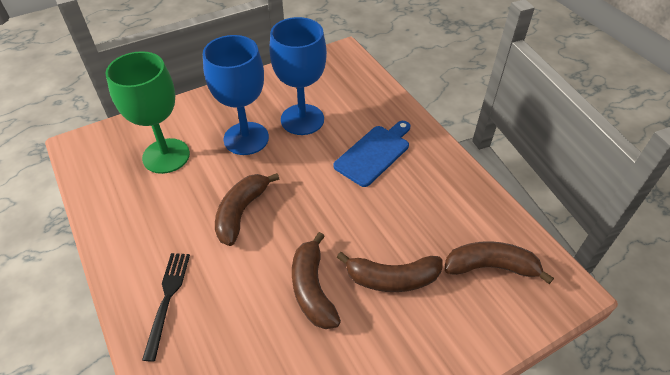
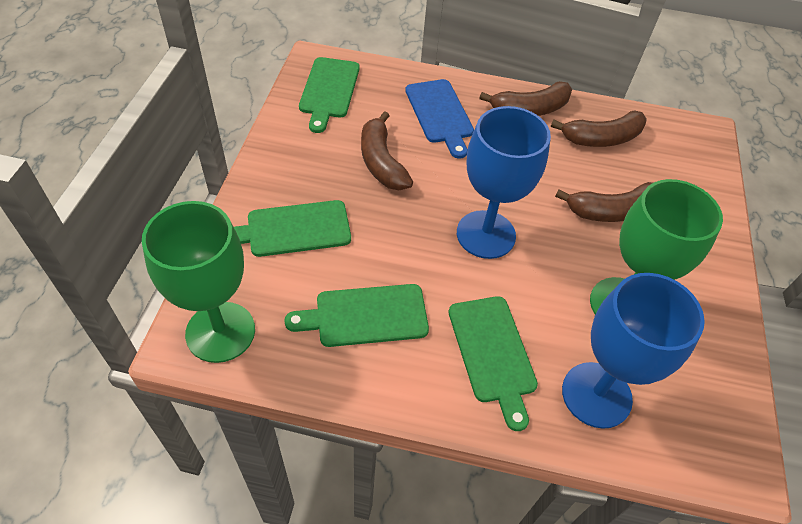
black fork: [142,253,190,362] = 1 -> none = 0
green cutting board: none = 0 -> [234,200,351,257] [284,284,429,347] [299,57,360,133] [448,296,538,431] = 4
green goblet: [106,51,190,174] = 1 -> [142,201,255,363] [590,179,723,315] = 2

